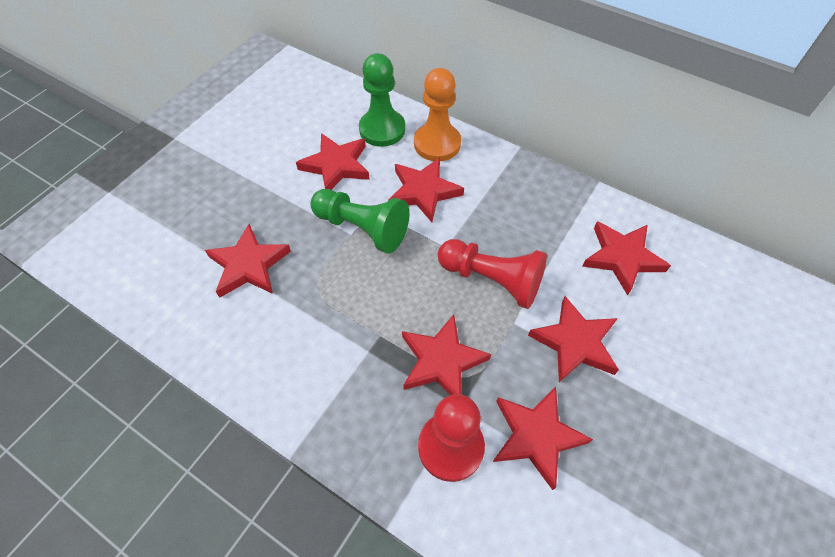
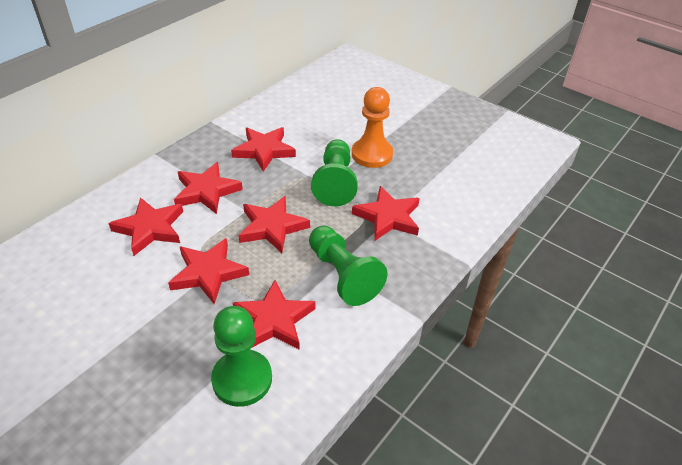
green pawn: [310,189,409,253] [359,53,405,147] = 2 -> [211,306,272,407] [309,226,387,306] [311,139,358,206] = 3
red pawn: [418,394,485,482] [438,239,547,309] = 2 -> none = 0

